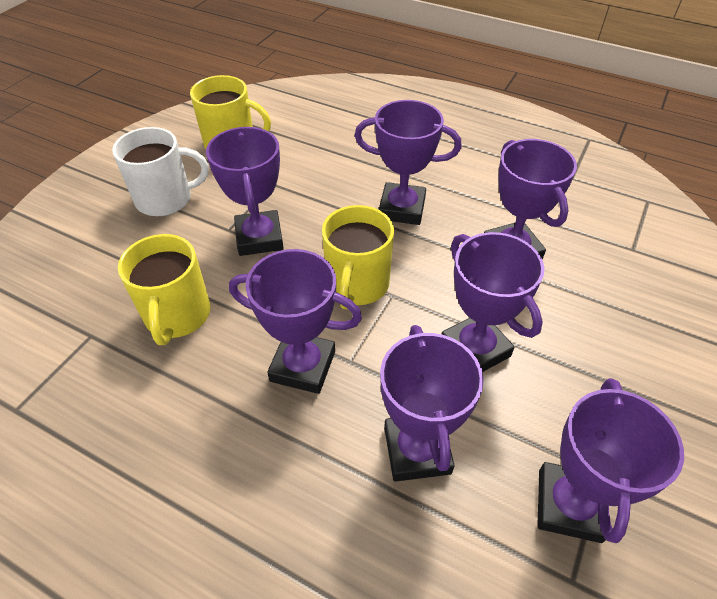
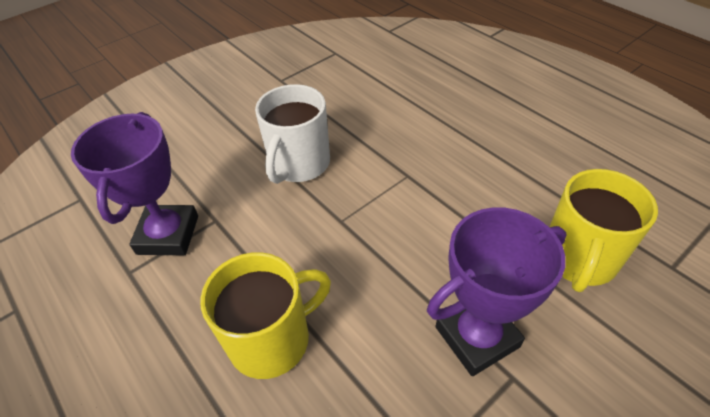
purple trophy: [206,127,284,256] [229,249,362,394] [355,100,461,225] [380,325,484,482] [442,232,544,372] [484,139,577,260] [537,378,684,543] = 7 -> [71,112,198,255] [427,207,566,376] = 2
yellow mug: [118,234,210,345] [190,75,271,149] [322,205,394,310] = 3 -> [201,252,331,379] [549,169,658,292] = 2

